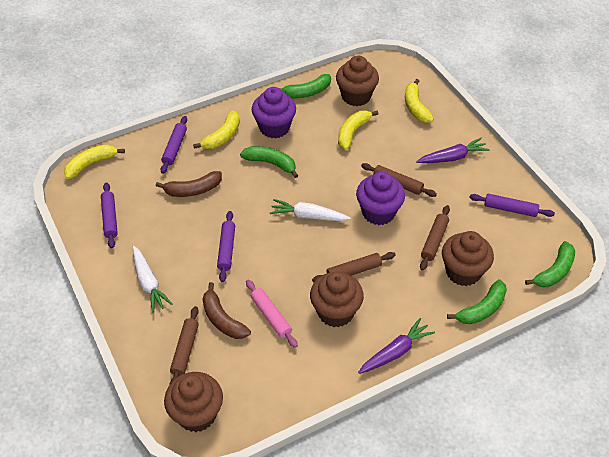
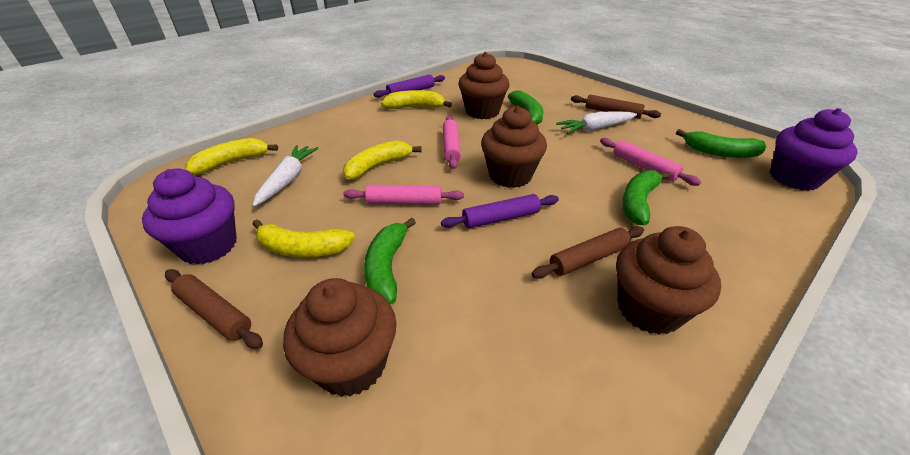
brown banana: [156,171,222,197] [203,282,251,339] = 2 -> none = 0
brown rolling pin: [170,306,199,384] [312,252,396,282] [361,163,437,197] [420,205,450,271] = 4 -> [165,269,263,349] [532,226,644,279] [571,95,661,119] = 3
pink rolling pin: [246,280,298,348] = 1 -> [344,185,464,205] [443,116,461,169] [600,138,701,186] = 3
purple carrot: [358,318,435,374] [416,138,490,163] = 2 -> none = 0
purple rolling pin: [101,182,118,249] [161,116,187,174] [217,211,235,282] [469,194,555,217] = 4 -> [374,75,445,98] [441,194,559,228] = 2

